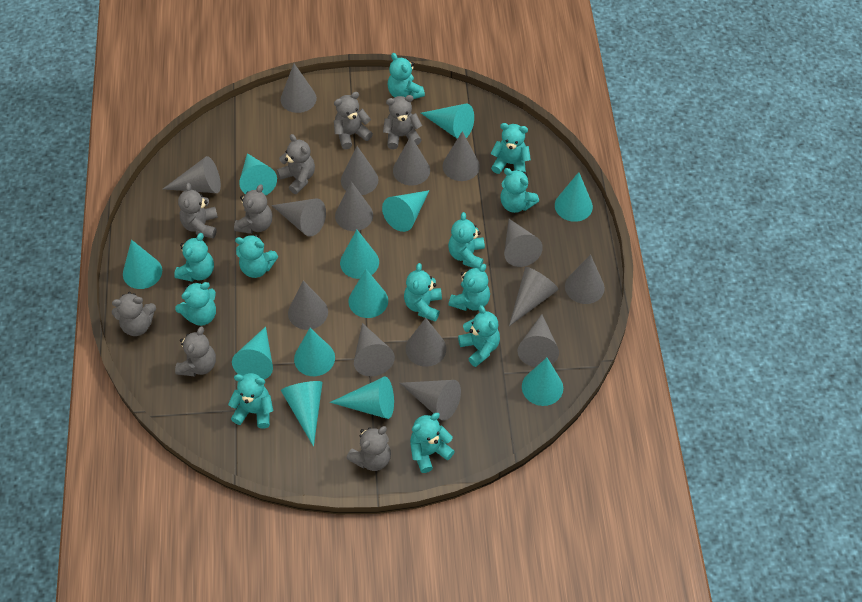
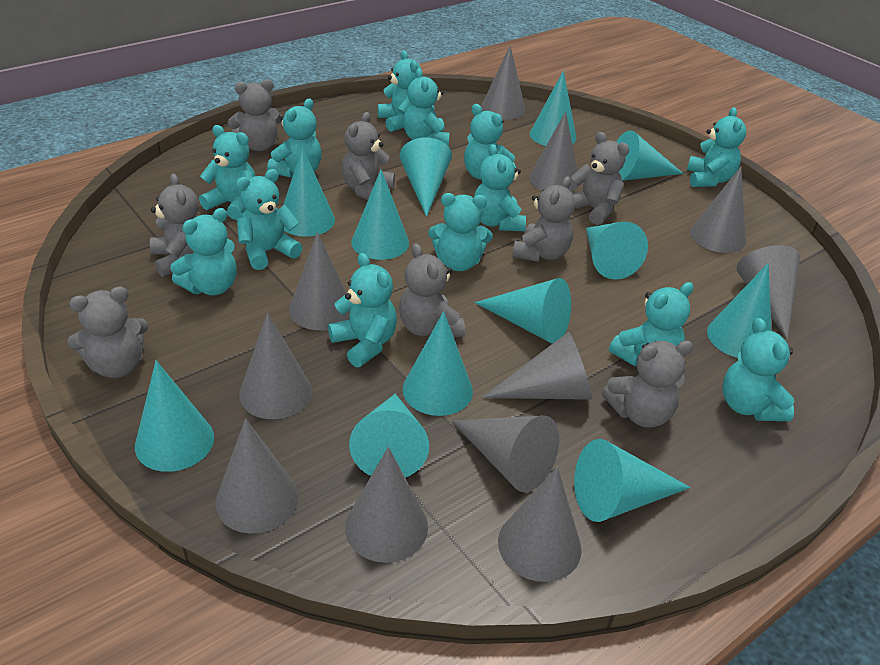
grey cone: [163,156,221,193] [271,198,326,237] [281,63,317,113] [288,281,328,330] [335,181,373,231] [341,146,378,195] [354,323,395,376] [393,136,430,185] [400,380,461,421] [406,318,446,367] [443,131,480,181] [504,219,543,267] [509,267,559,326] [517,314,559,367] [565,255,605,304] = 15 -> [215,418,298,534] [239,313,312,419] [289,232,350,330] [345,447,428,563] [452,415,559,492] [481,45,526,120] [481,332,592,400] [498,467,582,582] [529,112,579,192] [690,167,746,253] [736,245,800,339] = 11
turquoise teddy bear: [174,233,214,282] [175,282,216,326] [228,373,273,429] [235,234,278,278] [387,53,425,99] [404,263,442,321] [410,413,455,473] [448,212,485,268] [449,264,490,311] [458,305,500,367] [491,123,531,174] [500,168,539,213] = 12 -> [170,208,237,295] [199,125,255,220] [236,169,303,270] [267,98,322,178] [328,253,397,367] [378,50,422,132] [403,68,449,146] [428,193,493,271] [464,104,516,180] [474,144,526,231] [609,282,694,366] [687,107,746,187] [722,318,794,421] = 13

